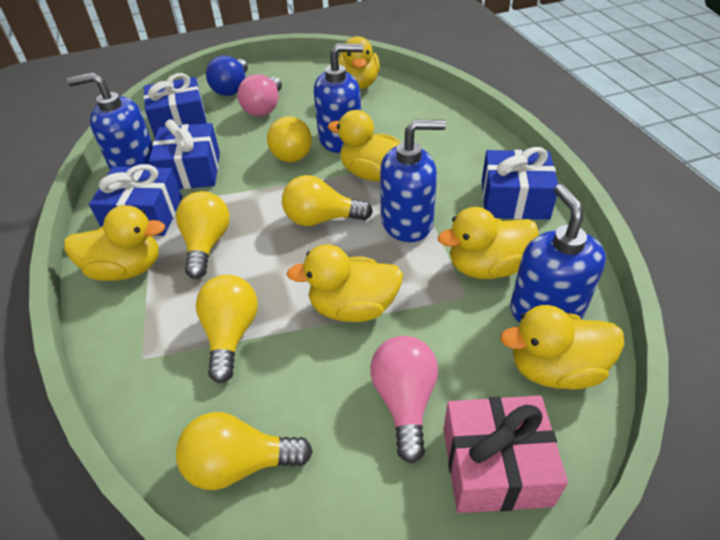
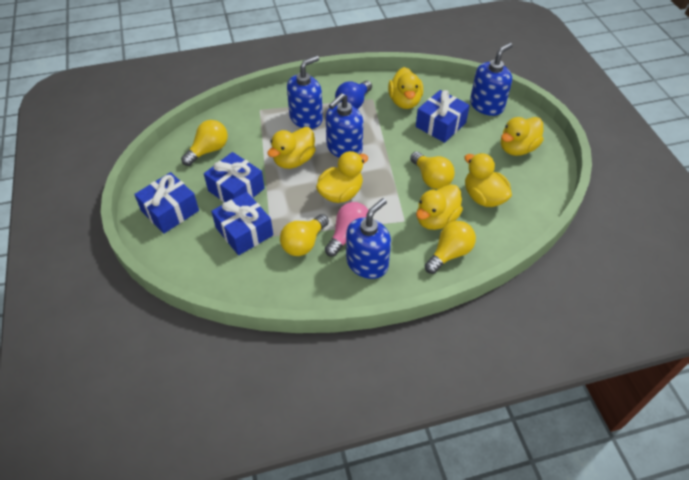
pink gift: [443,395,568,513] = 1 -> none = 0
pink light bulb: [237,74,282,116] [370,336,438,463] = 2 -> [325,202,369,257] = 1
yellow light bulb: [176,191,230,279] [176,412,313,490] [196,275,258,383] [267,116,312,162] [282,175,373,226] = 5 -> [181,120,228,166] [280,214,329,256] [410,152,455,189] [424,221,476,274] = 4

